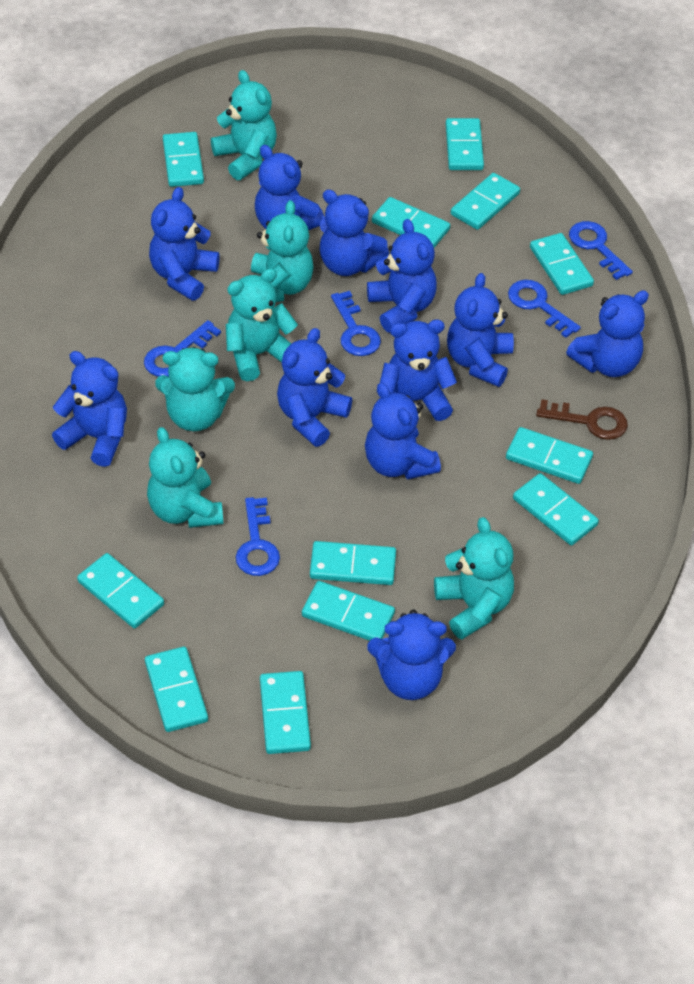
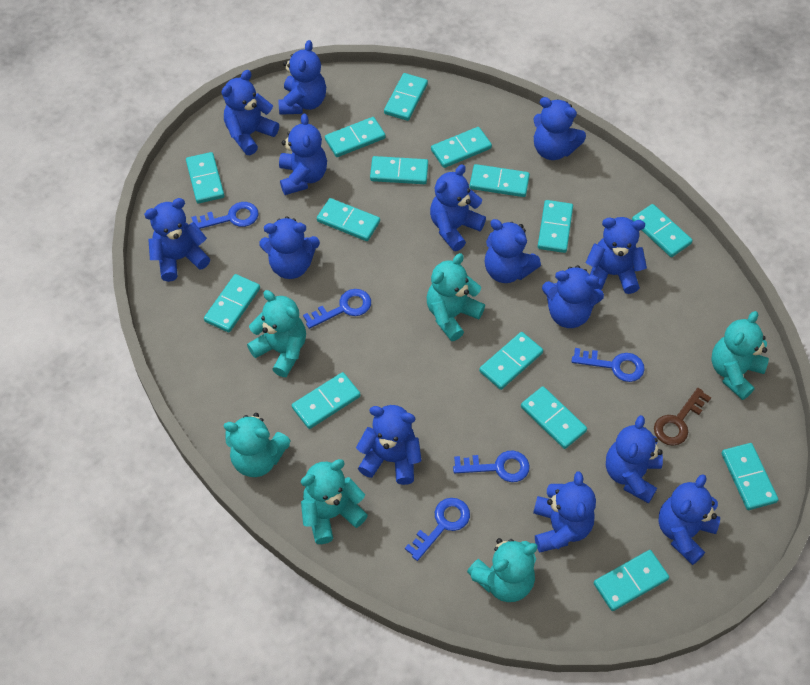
blue teddy bear: [52,351,127,467] [149,187,220,301] [255,145,324,230] [277,328,352,447] [320,190,389,276] [365,383,441,480] [367,219,437,333] [367,610,456,700] [380,320,457,421] [447,273,514,387] [566,290,649,377] = 11 -> [144,198,210,282] [222,70,279,155] [259,216,320,279] [278,40,326,115] [279,113,327,195] [356,405,422,485] [430,164,486,251] [485,219,541,283] [533,97,586,160] [533,471,596,553] [542,265,604,328] [586,217,647,294] [606,415,663,503] [658,474,720,565] = 14
turquoise domino: [77,553,164,628] [145,647,208,732] [163,132,204,187] [260,671,311,754] [302,581,395,641] [310,541,396,585] [372,197,450,248] [446,118,484,170] [451,173,520,230] [506,427,593,484] [513,473,599,545] [530,233,594,295] = 12 -> [186,152,225,204] [204,274,260,332] [292,372,361,429] [317,198,380,241] [325,117,386,157] [370,156,428,184] [384,73,428,121] [431,127,492,168] [469,164,530,197] [479,332,543,390] [521,386,587,449] [537,200,573,253] [594,550,669,611] [632,204,693,257] [721,443,779,510] = 15

